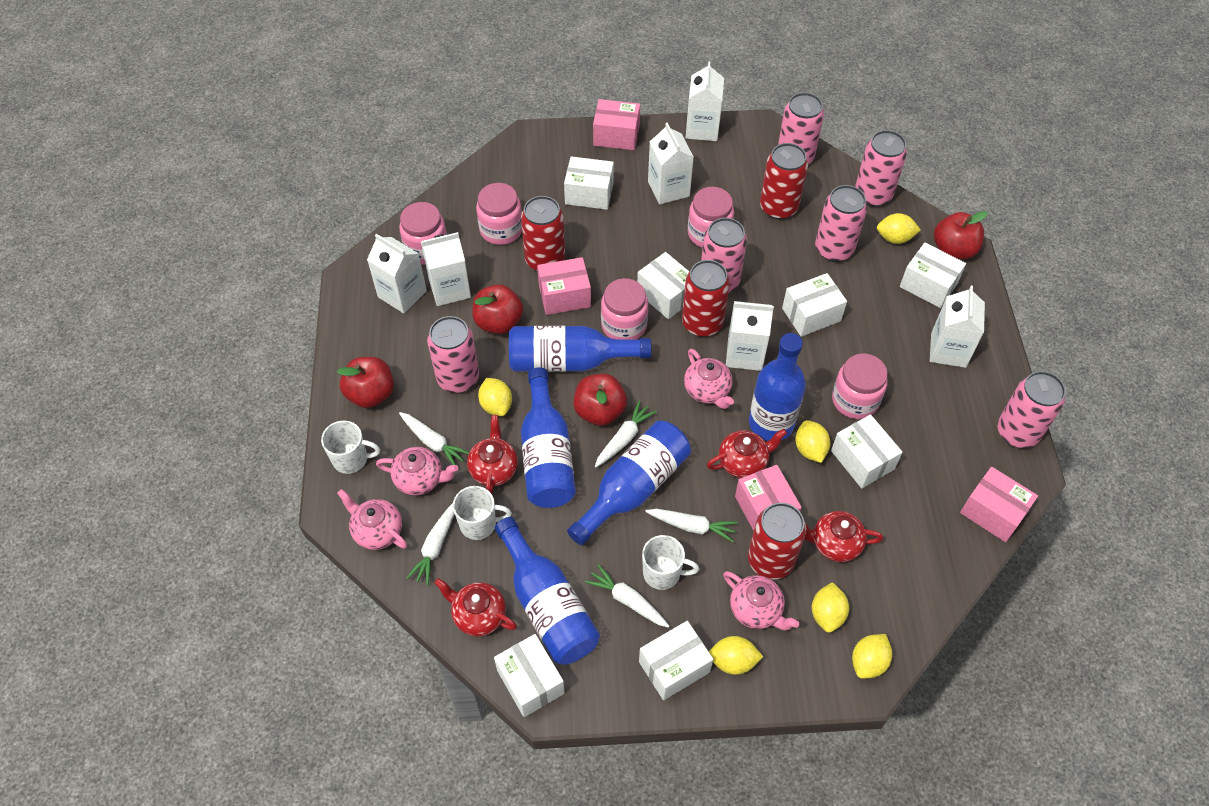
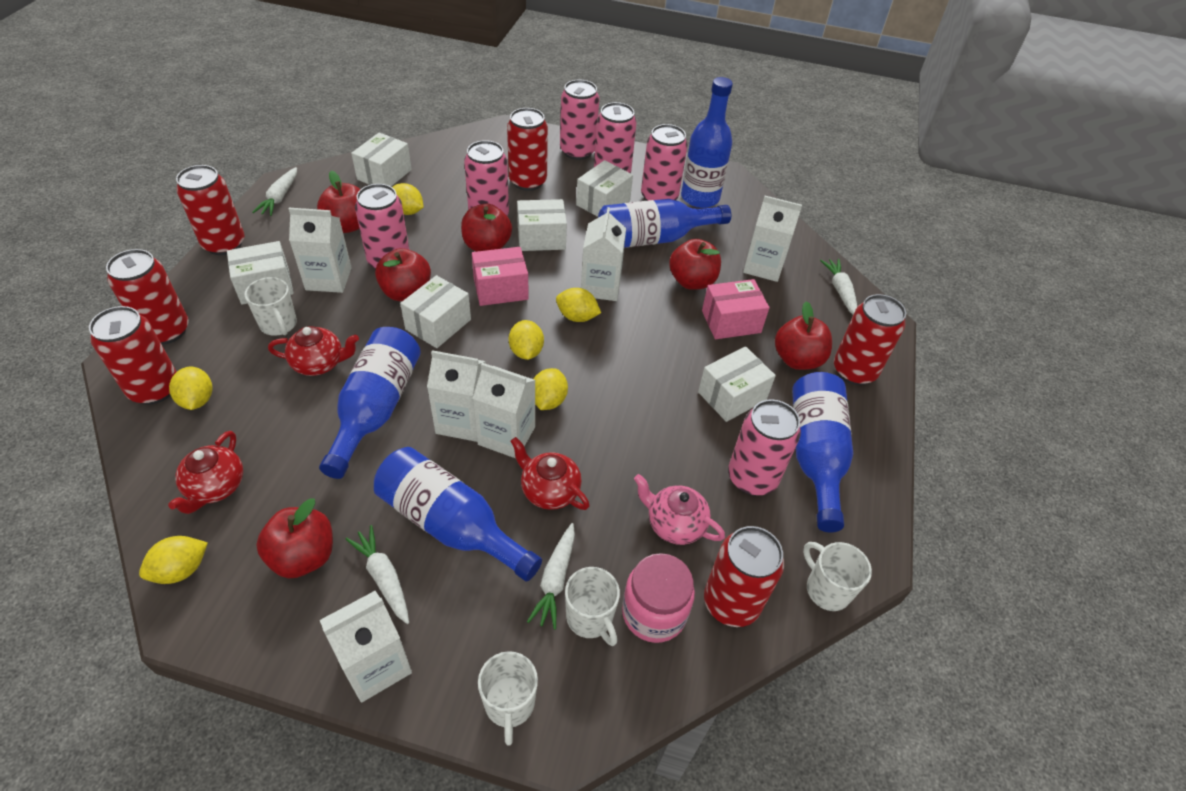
pink box: [537,257,591,315] [593,99,640,150] [735,465,802,531] [960,467,1038,542] = 4 -> [472,247,529,306] [702,279,769,339] = 2
pink jar: [399,202,447,265] [476,183,522,245] [601,278,648,340] [688,187,734,248] [832,354,888,419] = 5 -> [622,553,695,643] = 1
pink teapot: [337,489,407,550] [376,447,458,496] [684,349,734,409] [723,571,799,630] = 4 -> [634,474,725,545] = 1
red apple: [337,357,394,408] [472,284,523,334] [573,374,627,426] [934,211,988,260] = 4 -> [256,498,333,578] [317,171,360,233] [375,248,431,301] [461,204,512,252] [669,239,721,290] [775,301,832,370] = 6
red can: [521,196,565,271] [682,260,730,337] [748,503,806,580] [760,143,808,220] = 4 -> [89,306,177,405] [106,249,189,345] [176,165,245,255] [507,108,548,191] [704,526,784,627] [834,294,906,385] = 6
red teapot: [435,578,517,636] [467,415,518,494] [707,429,787,478] [805,511,883,562] = 4 -> [168,431,243,514] [268,326,359,376] [510,437,590,510] = 3
white box: [494,634,565,717] [564,156,614,210] [637,252,689,319] [639,621,713,700] [782,273,847,337] [831,414,903,488] [900,243,966,308] = 7 -> [227,241,294,305] [351,133,412,186] [400,275,471,348] [517,199,567,251] [576,160,633,217] [698,347,776,422] = 6
white carrot: [399,412,470,465] [407,503,454,586] [585,564,670,628] [595,400,657,467] [645,509,738,542] = 5 -> [252,167,297,216] [346,525,409,624] [527,523,575,630] [820,259,857,315] = 4
white mug: [321,421,380,474] [453,486,512,540] [642,535,699,590] = 3 -> [244,277,297,336] [478,651,538,746] [565,567,620,646] [803,542,872,611] = 4

